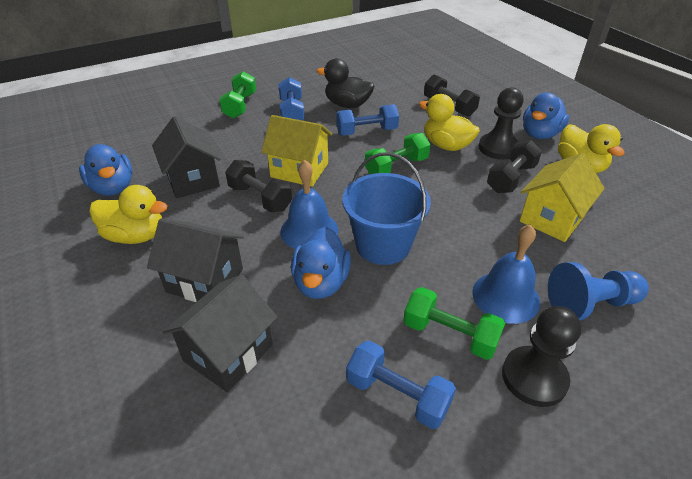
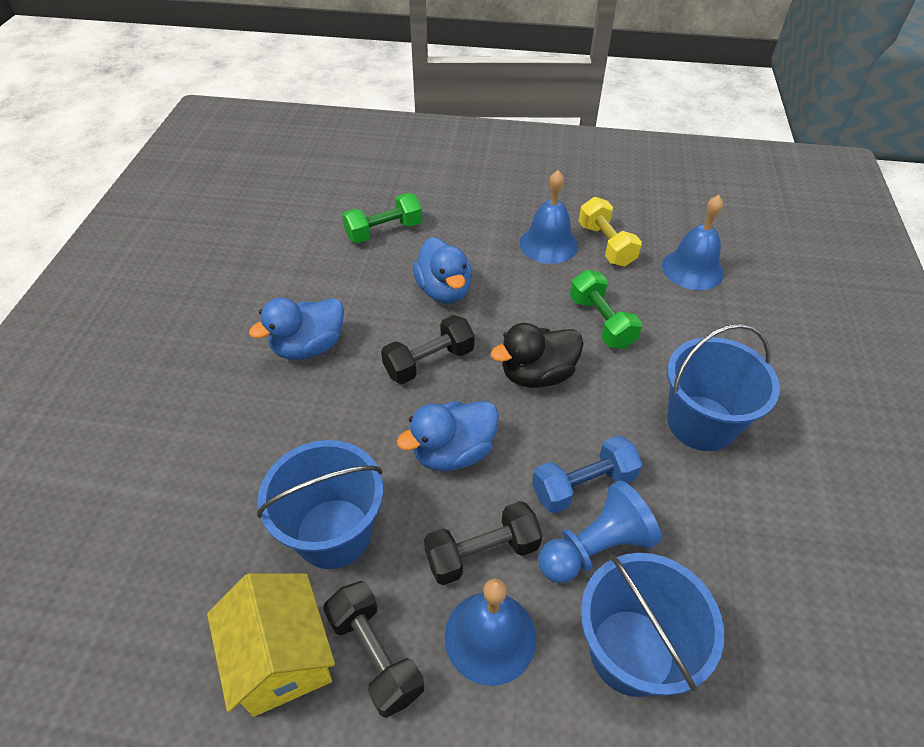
black house: [147,219,244,302] [152,116,221,198] [163,275,277,392] = 3 -> none = 0
black pawn: [479,87,523,160] [502,306,581,407] = 2 -> none = 0
blue bell: [280,160,338,249] [472,224,540,324] = 2 -> [445,579,536,686] [519,170,578,264] [662,195,724,290] = 3
blue bucket: [342,152,431,265] = 1 -> [257,440,383,569] [581,553,724,697] [667,324,780,451] = 3
blue dumbbell: [279,77,304,120] [336,104,399,136] [346,340,456,429] = 3 -> [532,435,642,514] = 1
green dumbbell: [219,71,256,119] [365,133,430,174] [403,287,505,360] = 3 -> [342,193,422,243] [570,270,642,349] = 2
yellow duck: [89,185,167,244] [419,94,480,151] [558,124,625,173] = 3 -> none = 0
yellow dumbbell: none = 0 -> [579,197,642,267] = 1
yellow house: [261,115,332,187] [520,153,605,242] = 2 -> [207,573,335,717] = 1

